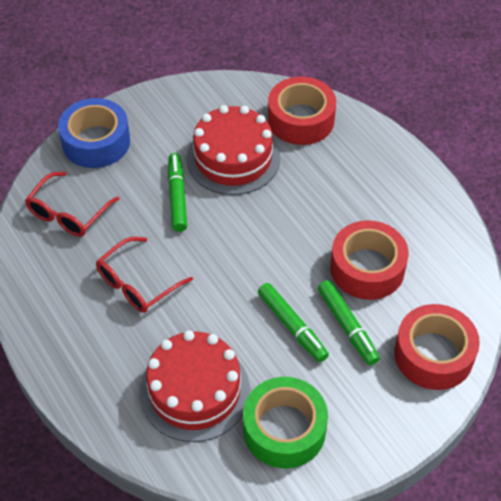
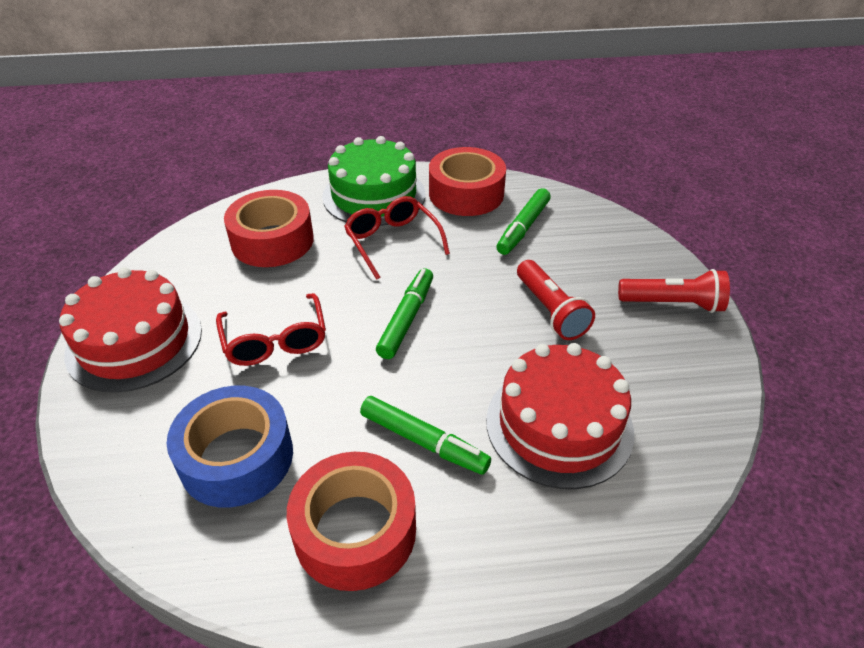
green cake: none = 0 -> [322,136,425,226] = 1
green tape: [243,377,328,468] = 1 -> none = 0
red flashlight: none = 0 -> [517,260,595,340] [618,269,730,313] = 2

